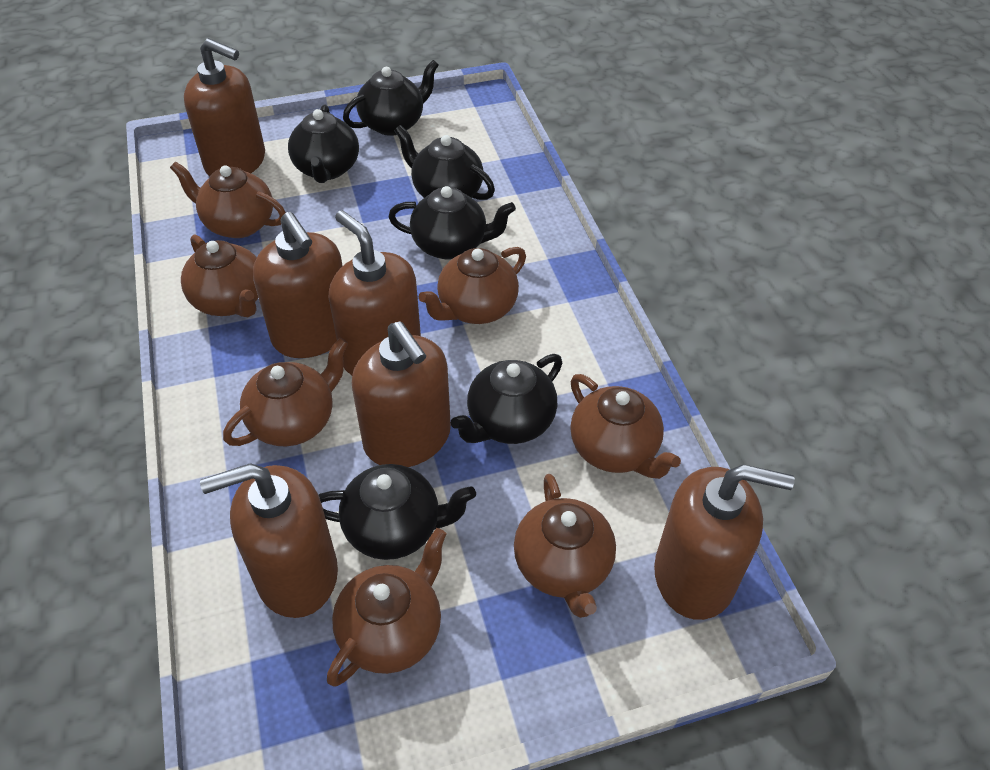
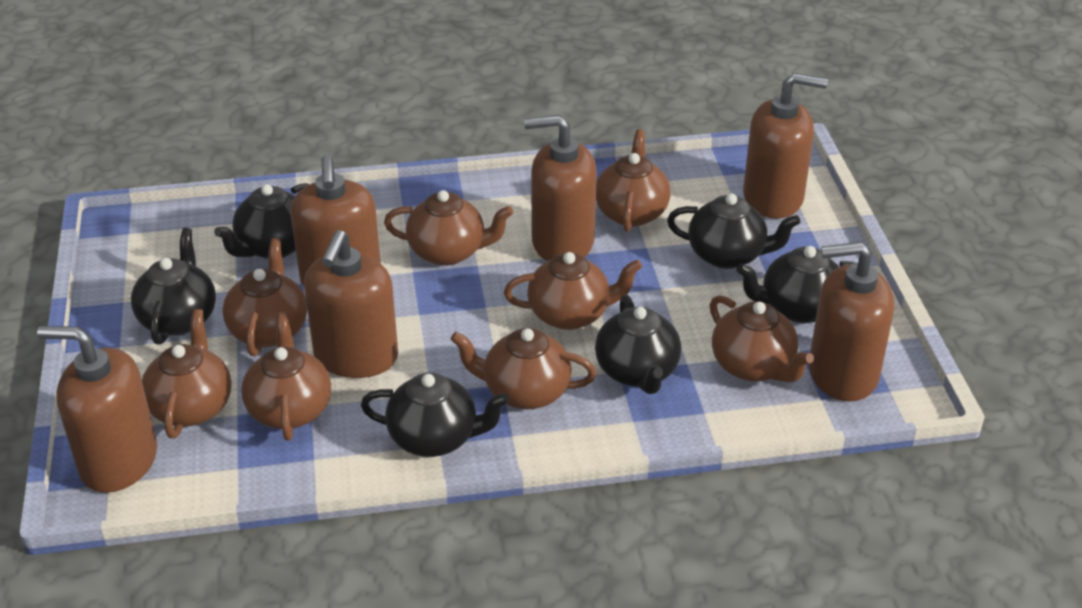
brown teapot: [170,161,286,238] [181,234,258,317] [223,338,348,446] [327,528,447,687] [419,247,526,324] [514,474,616,618] [570,374,681,479] = 7 -> [142,309,232,438] [222,238,307,356] [241,312,331,441] [384,190,513,266] [451,328,596,409] [504,252,642,330] [596,129,671,232] [710,295,814,383] = 8

